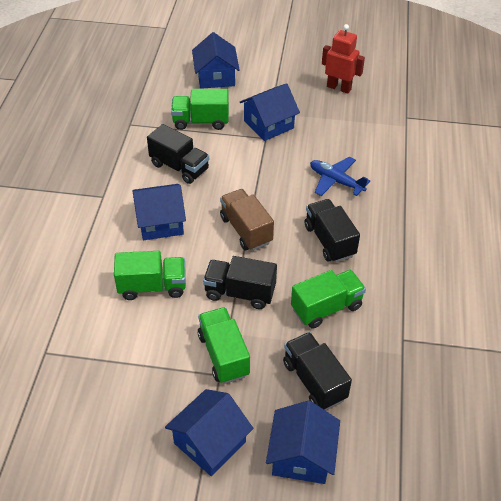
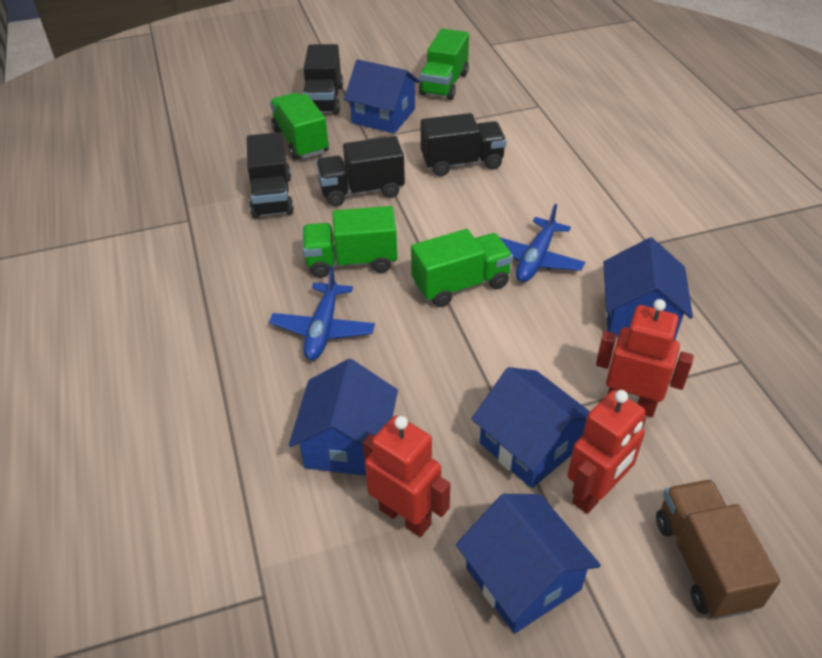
blue plane: [310,157,370,196] = 1 -> [269,266,375,360] [500,204,585,282] = 2
red robot: [322,24,365,94] = 1 -> [363,415,450,537] [567,390,646,514] [596,299,694,417] = 3

